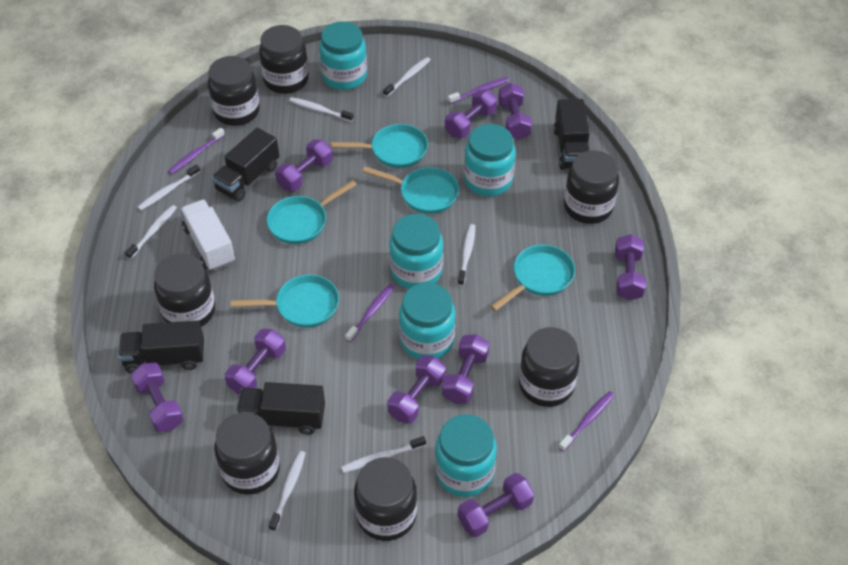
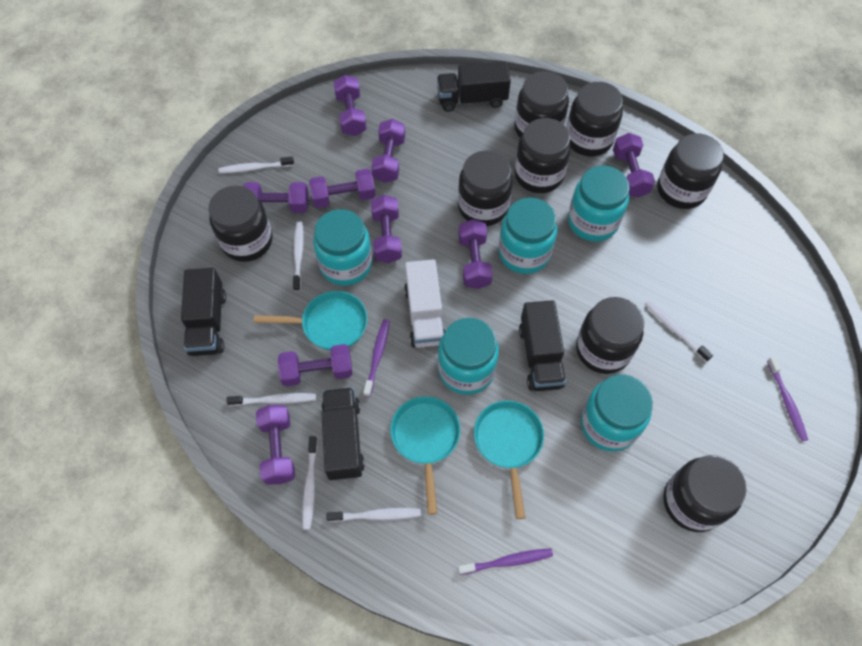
black jar: [154,254,215,327] [208,56,260,126] [214,412,280,495] [259,25,309,94] [354,457,417,541] [519,327,580,407] [564,150,619,224] = 7 -> [208,186,272,262] [458,150,513,226] [514,71,569,138] [514,118,571,193] [566,82,623,156] [576,297,644,374] [657,133,724,209] [663,455,747,532] = 8
purple toothbrush: [168,128,225,175] [345,283,395,342] [448,77,510,104] [558,391,615,452] = 4 -> [363,319,390,397] [458,548,553,575] [767,357,808,441] = 3
turquoise pan: [230,274,339,328] [267,180,357,244] [331,124,428,168] [362,167,459,214] [490,245,575,311] = 5 -> [254,291,368,350] [390,396,460,515] [474,400,544,519] = 3
white toothbrush: [125,205,177,259] [138,164,200,210] [269,451,306,531] [289,97,354,122] [341,436,426,473] [383,57,431,97] [458,224,475,286] = 7 -> [218,157,294,173] [226,393,316,406] [293,222,304,292] [302,436,317,530] [326,508,421,522] [645,300,713,362] = 6

